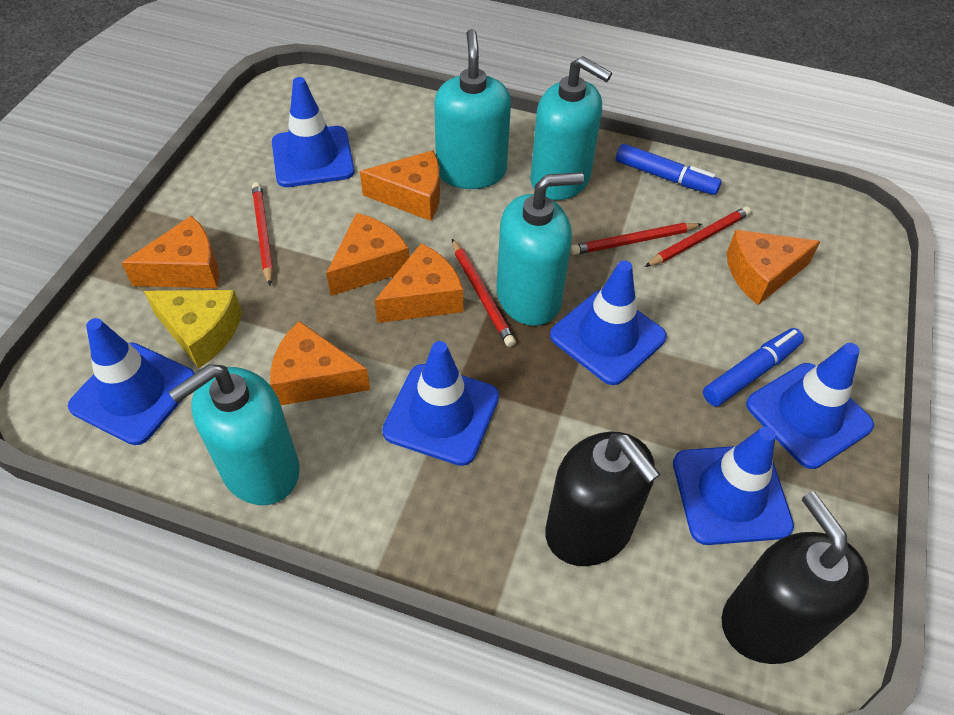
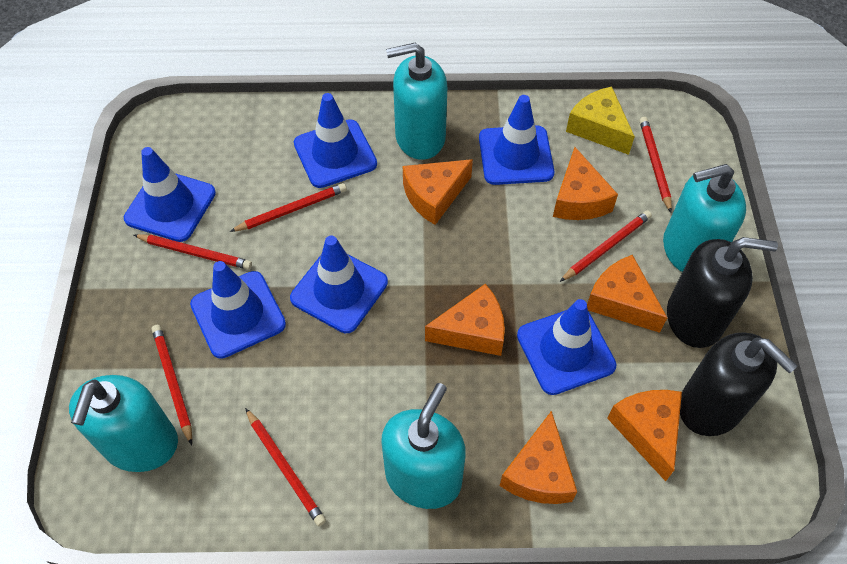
blue marker: [616,144,722,195] [703,328,804,407] = 2 -> none = 0
red pencil: [252,182,273,286] [452,239,516,347] [570,223,702,255] [644,206,751,267] = 4 -> [134,234,252,270] [152,325,192,445] [230,183,347,232] [245,408,326,526] [560,210,652,282] [640,117,672,213] = 6

